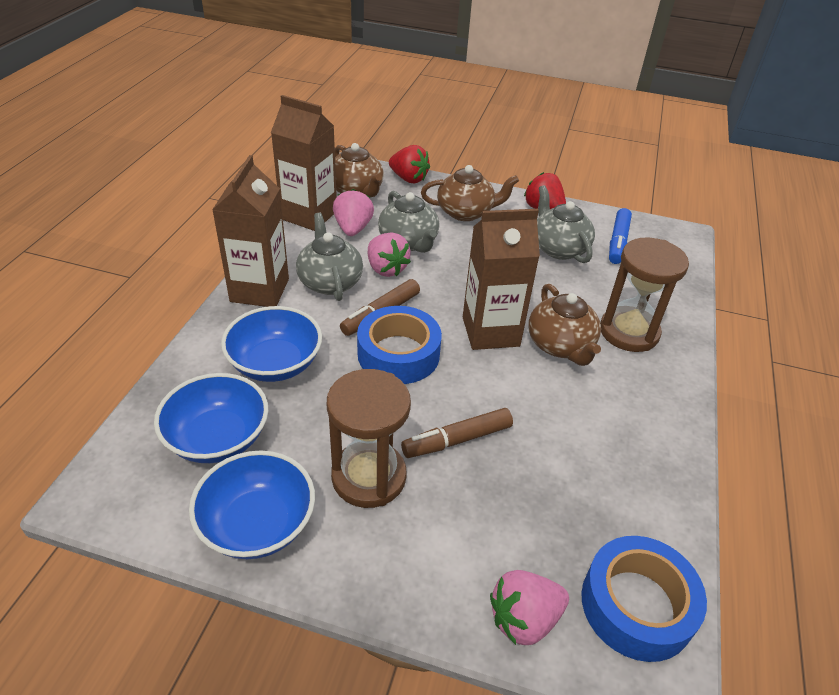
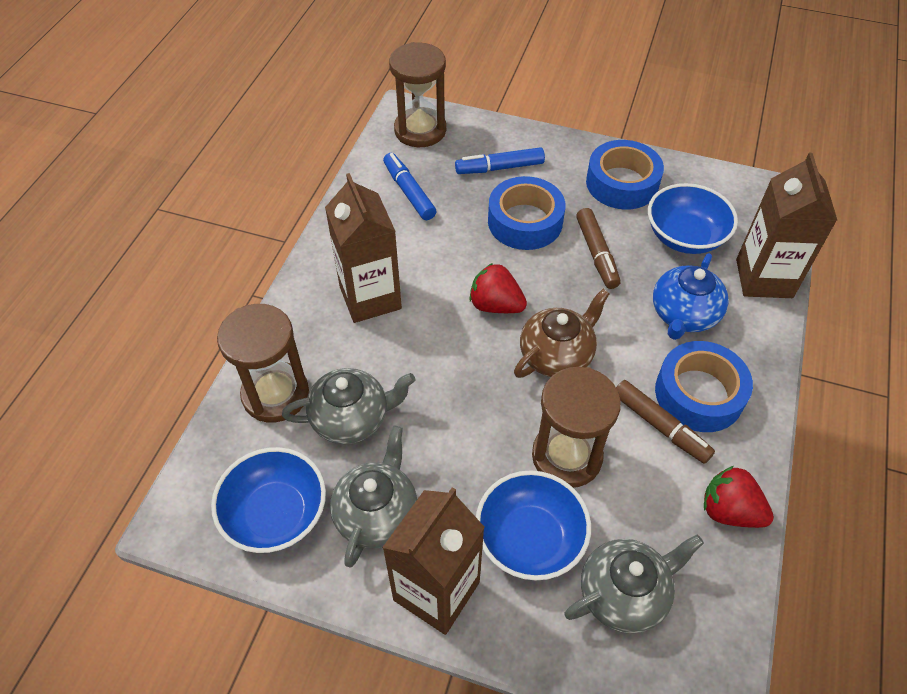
blue marker: [609,208,632,264] = 1 -> [383,153,437,220] [455,147,545,174] = 2
blue tape: [357,306,442,384] [581,536,707,662] = 2 -> [488,176,565,250] [586,140,664,210] [655,341,753,432] = 3
blue teapot: none = 0 -> [653,253,729,340] = 1
brown hourglass: [327,369,411,508] [600,238,689,352] = 2 -> [217,304,309,423] [389,42,446,147] [532,367,621,488] = 3
brown teapot: [335,143,384,197] [421,165,519,221] [528,284,601,366] = 3 -> [514,289,610,378] = 1
pink strawberry: [333,189,374,236] [368,233,411,277] [490,570,569,645] = 3 -> none = 0

